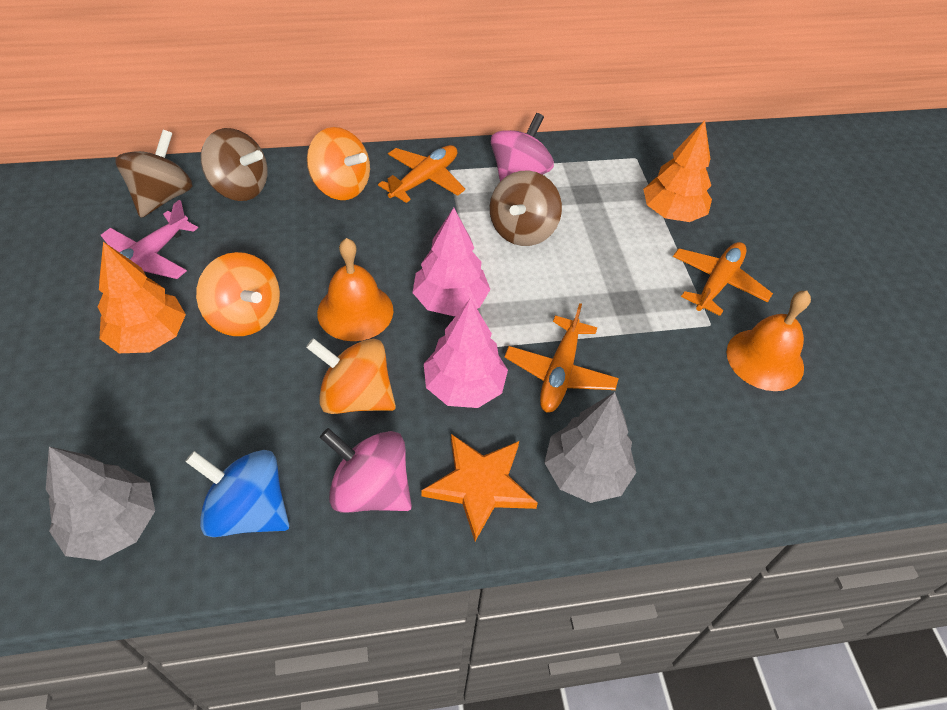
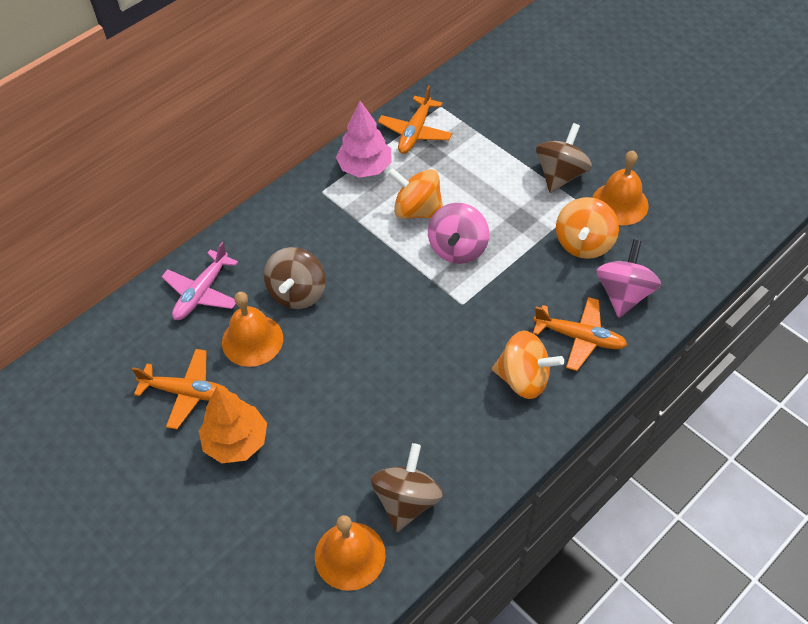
blue spinning top: [185,450,289,537] = 1 -> none = 0
grey tree: [46,447,155,561] [544,392,636,503] = 2 -> none = 0
orange bell: [317,238,394,341] [727,291,811,391] = 2 -> [222,292,283,367] [315,515,386,591] [592,151,649,225] = 3
orange star: [421,434,538,541] = 1 -> none = 0
orange tree: [98,242,186,353] [643,120,712,222] = 2 -> [199,386,267,463] = 1
pink tree: [412,208,491,316] [424,298,508,408] = 2 -> [336,101,392,178] = 1

